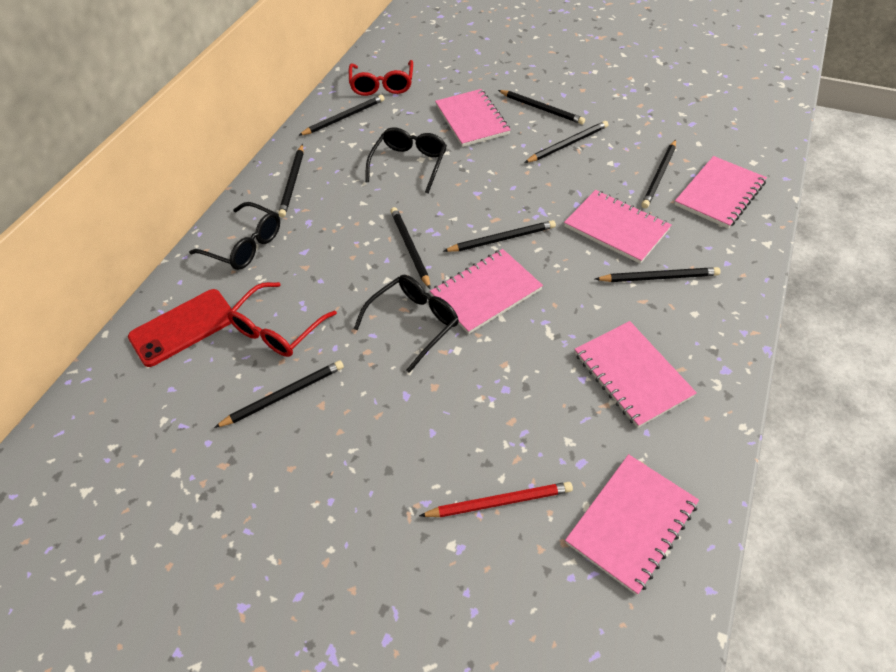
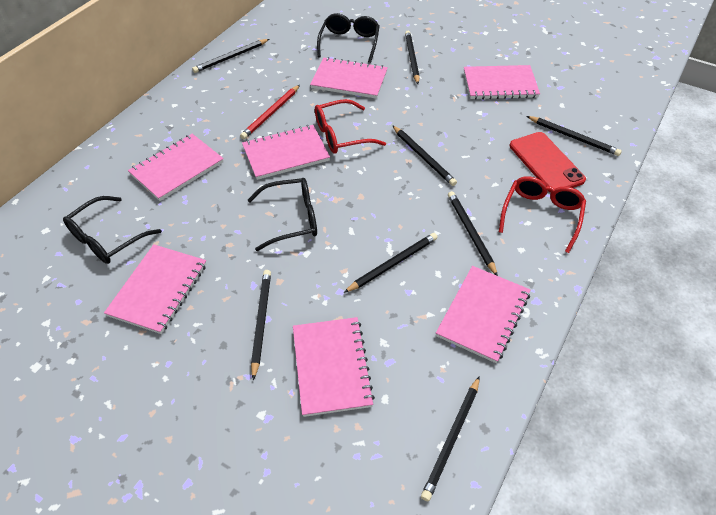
black pencil: [214,360,344,428] [278,144,303,218] [298,95,385,136] [390,207,431,289] [444,220,556,252] [498,90,585,124] [524,121,609,163] [595,267,721,282] [641,140,676,208] = 9 -> [192,39,269,73] [251,270,271,380] [344,233,438,293] [392,125,457,186] [405,31,420,84] [421,376,480,501] [448,191,498,276] [527,116,622,156] = 8
pink notebook: [430,249,543,334] [435,89,511,147] [564,190,671,264] [565,454,699,595] [574,321,697,428] [674,156,767,228] = 6 -> [104,244,206,334] [128,134,224,201] [242,125,330,180] [293,317,375,417] [310,57,388,99] [436,266,530,363] [464,65,540,99] = 7

